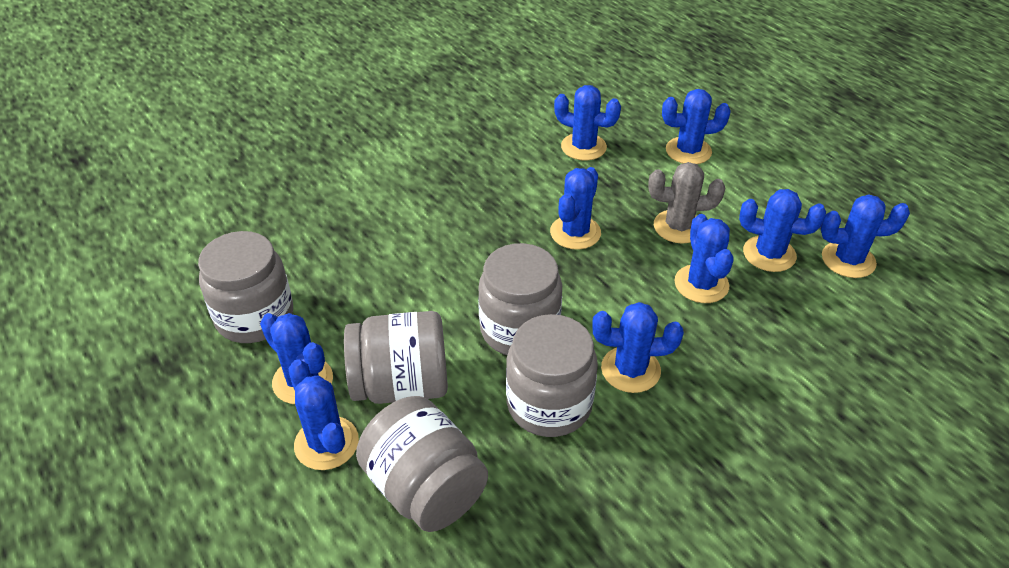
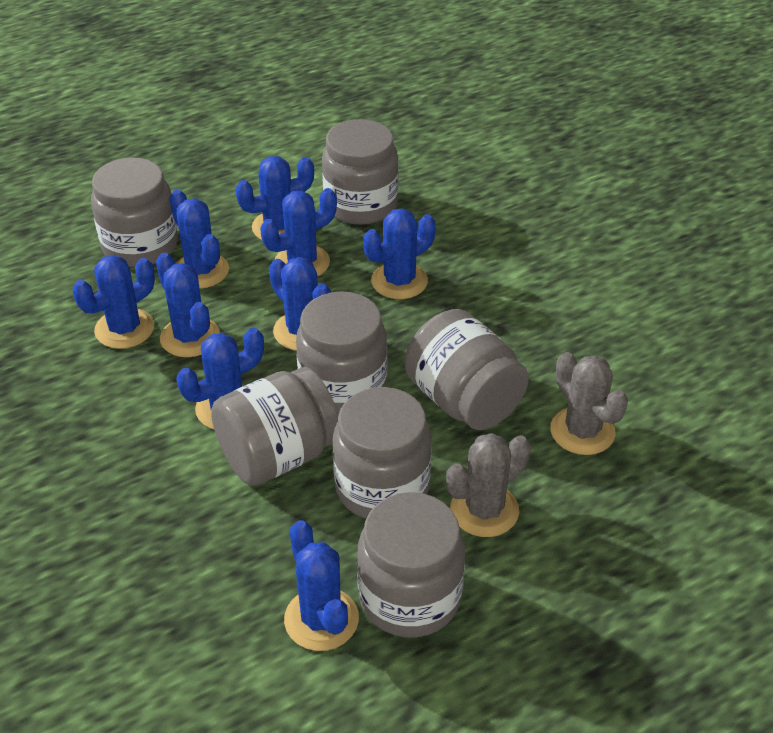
grey cactus: [648,162,725,244] = 1 -> [446,433,531,537] [550,352,628,455] = 2
grey jar: [198,231,293,343] [344,311,448,404] [356,396,488,532] [478,243,562,355] [506,314,598,437] = 5 -> [91,158,178,267] [211,367,338,486] [296,291,387,415] [322,119,399,225] [333,387,431,519] [357,492,465,637] [405,309,529,430] = 7

